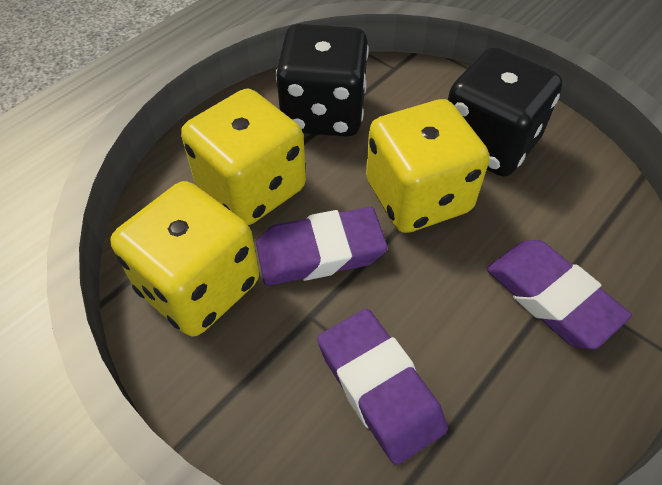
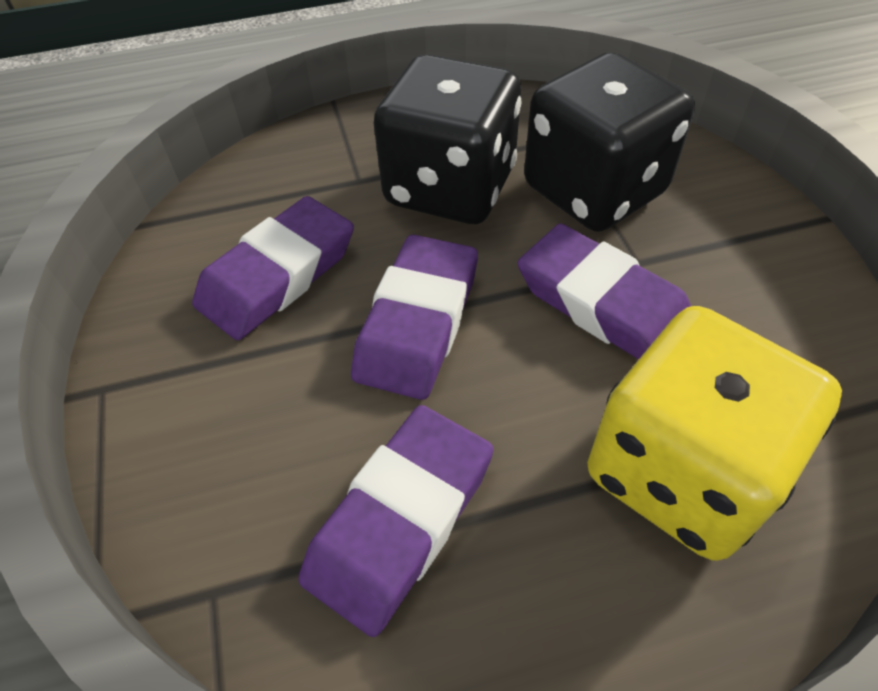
purple eraser: [256,207,388,286] [317,309,448,465] [487,240,632,349] = 3 -> [192,196,354,340] [299,405,494,637] [351,235,478,400] [518,224,691,359] = 4
yellow dice: [110,181,259,336] [181,88,306,225] [366,99,490,233] = 3 -> [587,306,842,561] = 1

